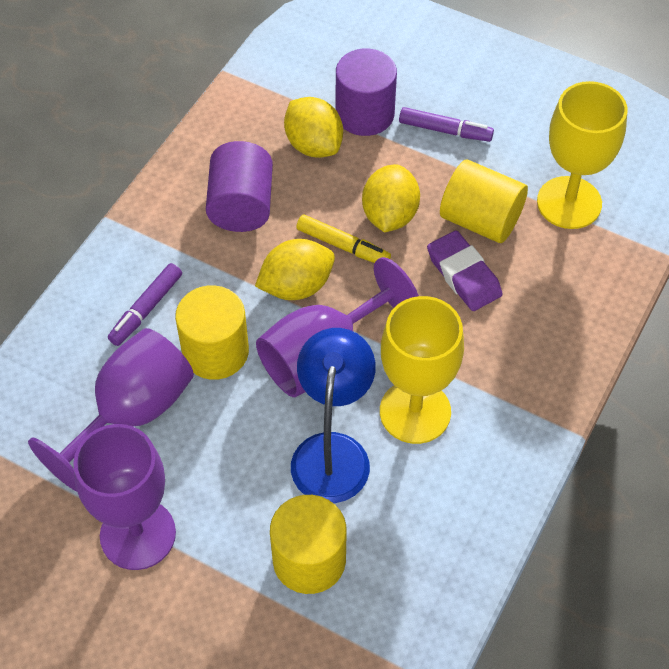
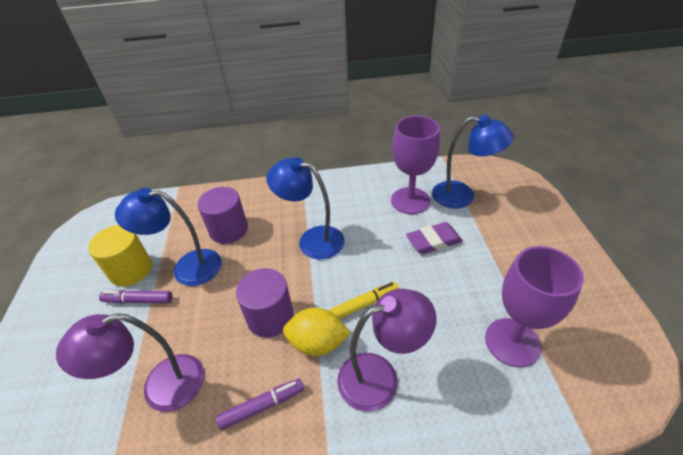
blue lamp: [291,328,376,503] = 1 -> [115,188,222,286] [266,157,345,259] [432,115,514,209] = 3
purple goblet: [28,328,194,492] [73,424,176,570] [256,257,419,397] = 3 -> [391,116,440,214] [485,246,584,368] = 2
purple lamp: none = 0 -> [56,313,204,412] [337,289,437,412] = 2
yellow cylinder: [175,285,249,380] [270,495,347,594] [440,159,528,243] = 3 -> [88,225,152,287] = 1
yellow goblet: [380,296,464,444] [537,81,627,229] = 2 -> none = 0
yellow lemon: [255,239,335,300] [284,97,343,158] [362,164,420,232] = 3 -> [283,308,351,356] = 1

